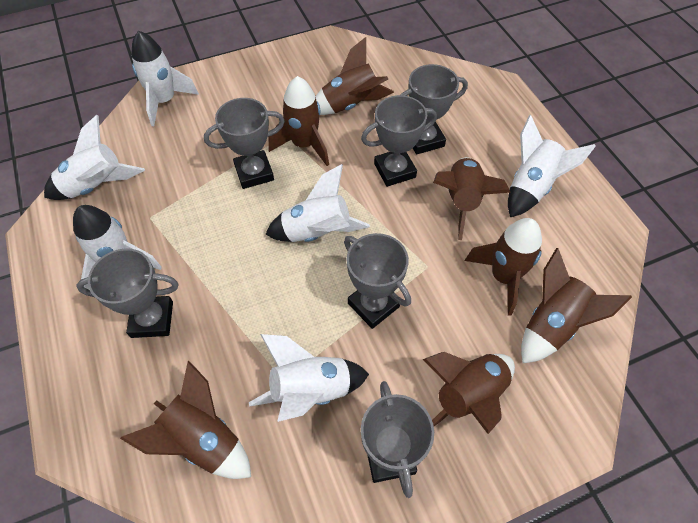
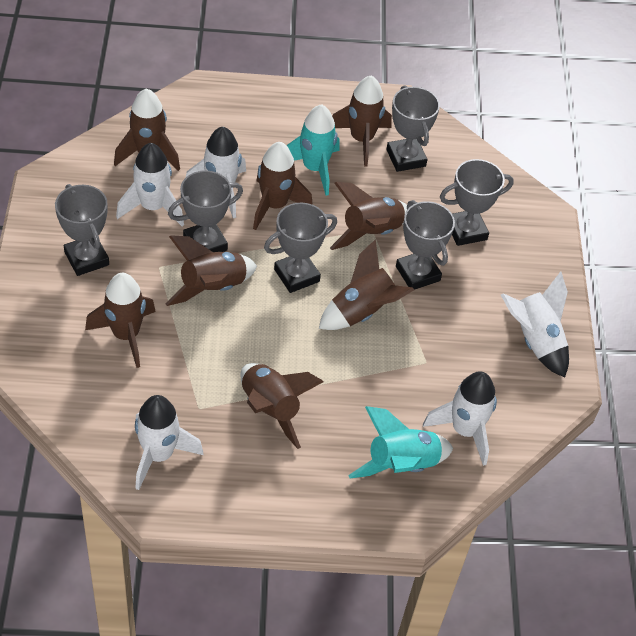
brown rocket: [120,361,251,479] [268,76,329,166] [315,37,394,115] [423,352,515,434] [433,157,511,240] [465,218,542,316] [521,248,632,363] = 7 -> [85,273,156,368] [114,88,180,171] [165,235,257,306] [240,363,324,449] [253,142,313,230] [319,239,414,330] [330,182,407,250] [332,76,392,167] = 8
turquoise rocket: none = 0 -> [286,104,340,196] [348,406,453,479] = 2
white rocket: [44,115,145,200] [73,205,162,290] [131,31,199,126] [249,334,369,422] [266,164,370,242] [508,115,596,217] = 6 -> [116,143,184,226] [135,395,203,490] [186,127,246,218] [423,371,497,466] [501,271,569,377] = 5

